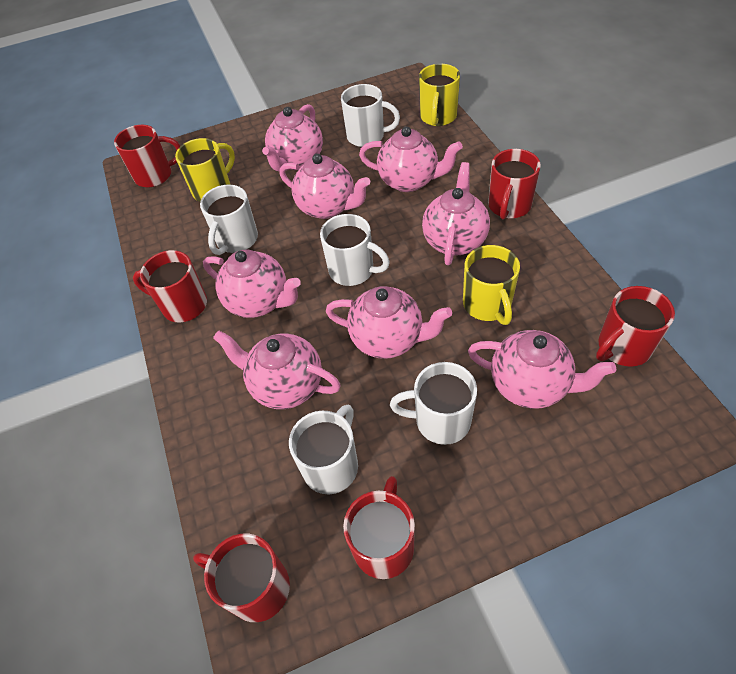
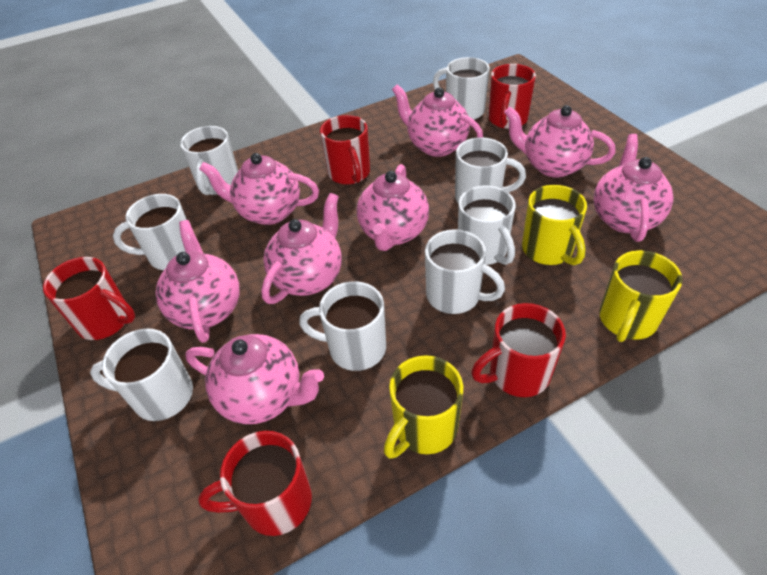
red mug: [114,125,180,187] [133,250,207,322] [193,534,290,622] [343,476,415,579] [488,149,541,220] [596,286,675,367] = 6 -> [43,257,135,340] [198,431,312,536] [320,115,370,185] [471,303,566,397] [488,64,536,129] = 5
white mug: [200,185,258,255] [289,405,358,494] [320,214,390,286] [341,84,400,147] [390,362,477,445] = 5 -> [90,328,193,421] [113,194,187,270] [180,126,238,195] [299,281,386,371] [425,229,505,314] [433,57,490,120] [455,137,526,203] [458,186,516,265] = 8

